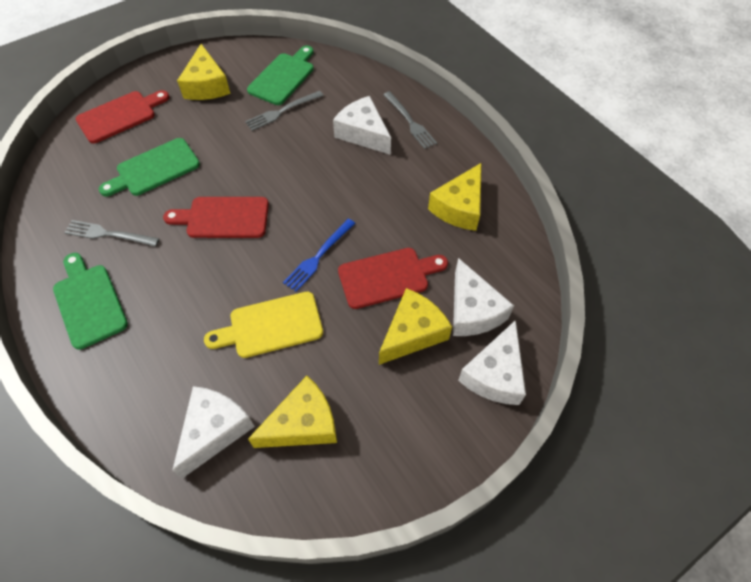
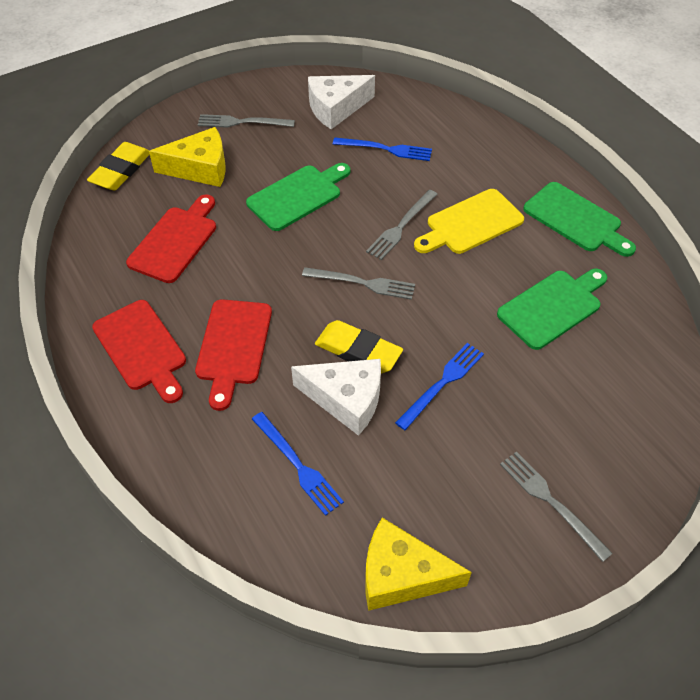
blue fork: [283,218,356,292] = 1 -> [252,412,344,516] [333,137,432,161] [395,343,484,430] = 3
grey fork: [64,220,160,247] [245,91,324,131] [383,91,437,149] = 3 -> [198,114,295,128] [302,267,415,300] [366,190,438,260] [500,451,613,562] = 4
white cheese: [172,386,255,478] [333,96,391,155] [453,258,514,336] [458,320,526,405] = 4 -> [291,359,381,436] [308,75,375,129] = 2
yellow cheese: [177,44,231,100] [248,376,337,448] [379,288,452,365] [428,163,482,231] = 4 -> [149,127,226,187] [365,518,472,611] = 2
yellow eraser: none = 0 -> [87,142,150,191] [315,320,403,373] = 2

